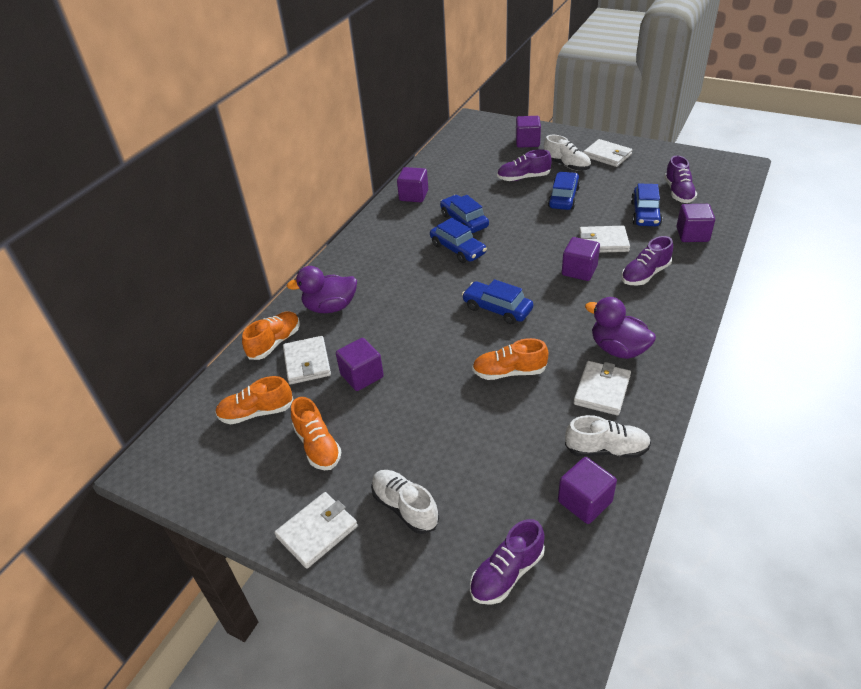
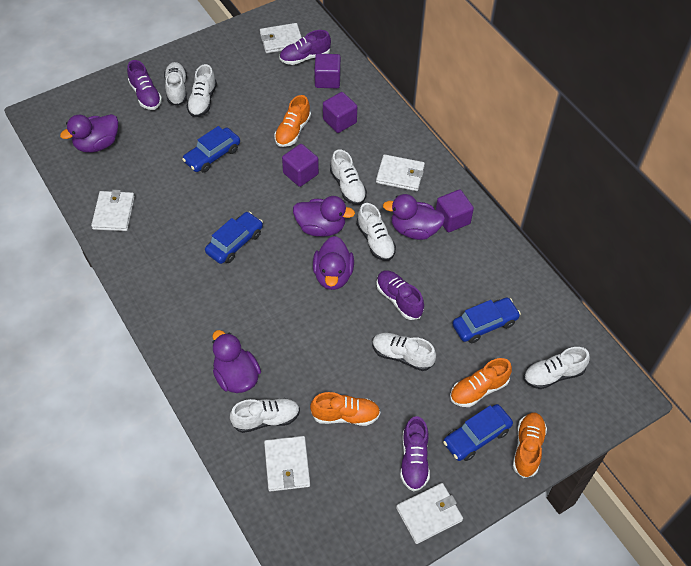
blue car: [430,218,487,263] [440,195,489,233] [462,279,533,324] [548,172,580,210] [631,183,662,226] = 5 -> [182,126,240,173] [205,212,263,264] [443,404,513,461] [452,298,521,343] = 4
purple cube: [336,338,384,391] [397,167,428,202] [516,116,541,148] [558,457,617,524] [562,237,600,281] [677,204,715,242] = 6 -> [282,144,319,187] [314,54,341,88] [323,92,357,133] [436,190,474,232] = 4
purple duck: [287,266,357,313] [585,297,656,359] = 2 -> [60,114,118,153] [212,330,261,393] [293,196,355,237] [313,236,354,290] [383,194,445,240] = 5
white shoe: [371,470,439,534] [544,135,591,171] [565,415,651,458] = 3 -> [164,62,187,106] [187,64,217,117] [230,398,300,433] [330,149,367,205] [357,203,396,261] [372,333,436,371] [523,347,590,389] = 7

